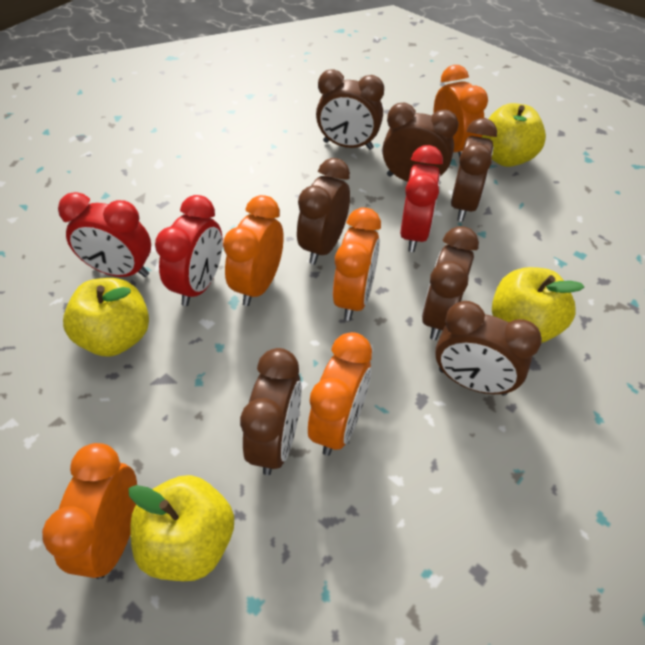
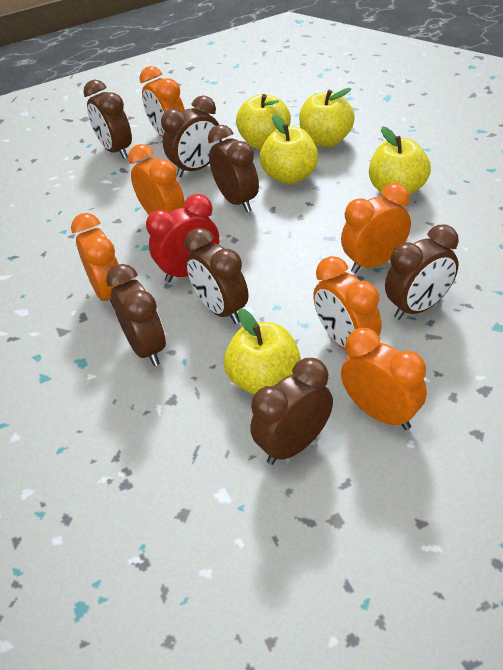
orange clock: [42,443,137,579] [223,195,283,306] [308,332,372,456] [333,207,381,321] [434,65,488,159] = 5 -> [71,213,125,308] [128,144,185,215] [139,66,185,137] [313,256,382,350] [341,183,411,273] [341,328,427,430] = 6
red clock: [58,192,151,277] [155,195,223,306] [400,145,443,252] = 3 -> [146,194,219,283] = 1
yellow apple: [63,278,149,357] [129,475,234,581] [482,103,546,167] [492,267,584,343] = 4 -> [224,309,301,395] [236,94,291,149] [260,114,318,184] [299,88,355,147] [369,127,431,195] = 5

